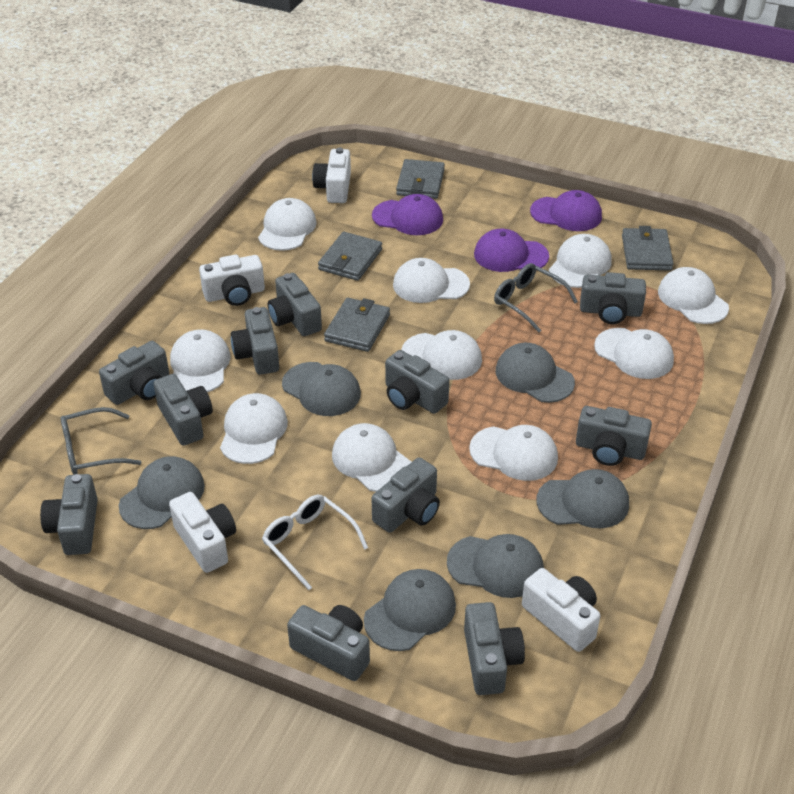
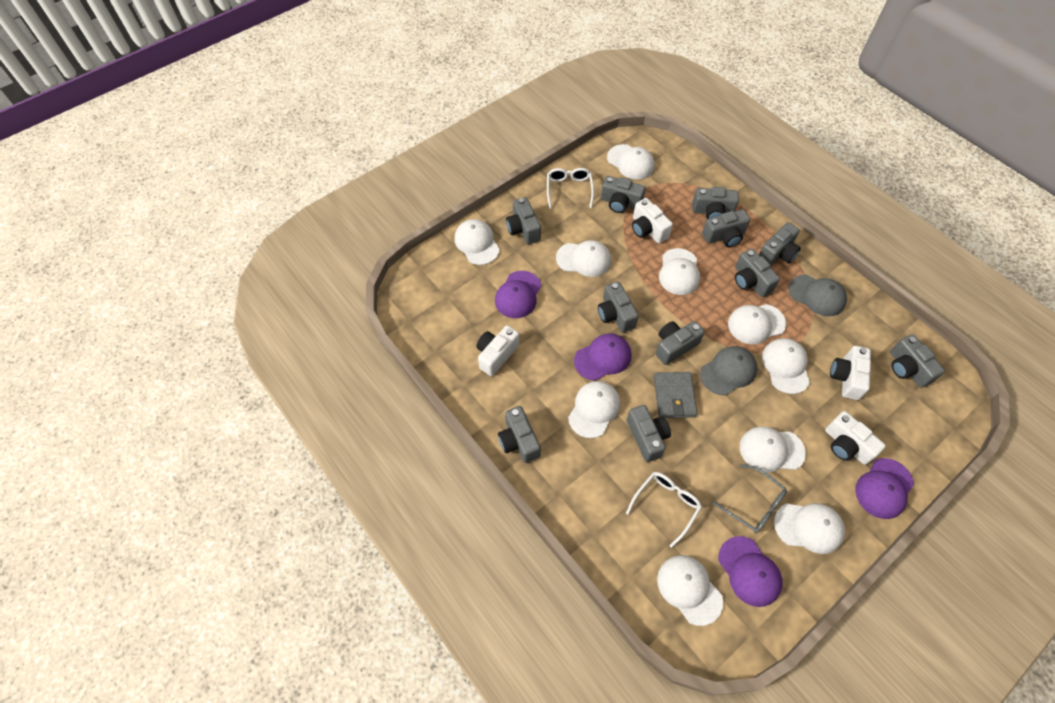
grey cap: [119,456,205,529] [282,362,361,416] [364,569,456,651] [447,534,544,598] [496,343,575,403] [536,469,629,528] = 6 -> [700,346,758,395] [789,274,847,317] = 2
grey glasses: [61,407,141,475] [494,263,578,333] = 2 -> [712,464,787,533] = 1
grey wallet: [318,232,382,281] [324,298,390,352] [396,159,445,199] [622,226,674,270] = 4 -> [654,372,697,418] = 1
purple cap: [372,194,443,235] [474,229,549,272] [530,190,602,231] = 3 -> [495,271,541,318] [574,333,632,381] [719,536,783,607] [855,458,914,519] = 4
white glasses: [262,494,368,590] = 1 -> [547,168,594,209] [626,472,702,548] = 2

